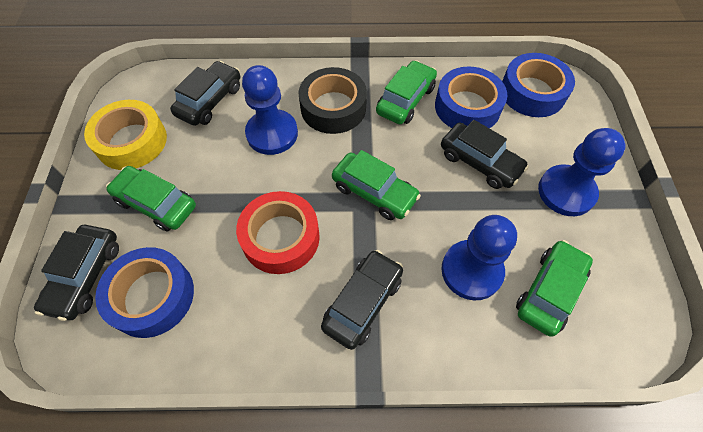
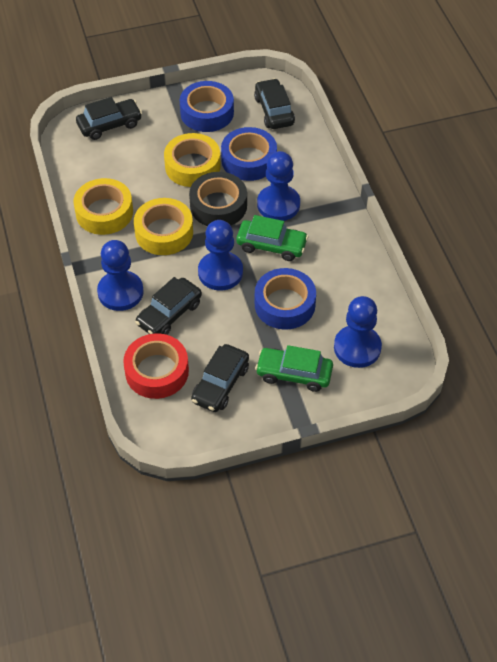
blue pawn: [242,65,298,155] [441,215,517,300] [538,128,625,216] = 3 -> [97,240,144,311] [198,220,243,290] [257,151,300,221] [334,296,382,368] = 4
green car: [106,166,196,232] [332,150,421,220] [376,60,437,124] [516,240,593,337] = 4 -> [236,215,308,261] [255,345,333,392] = 2
yellow tape: [84,100,167,170] = 1 -> [73,178,133,235] [134,198,193,255] [164,133,221,187] = 3

